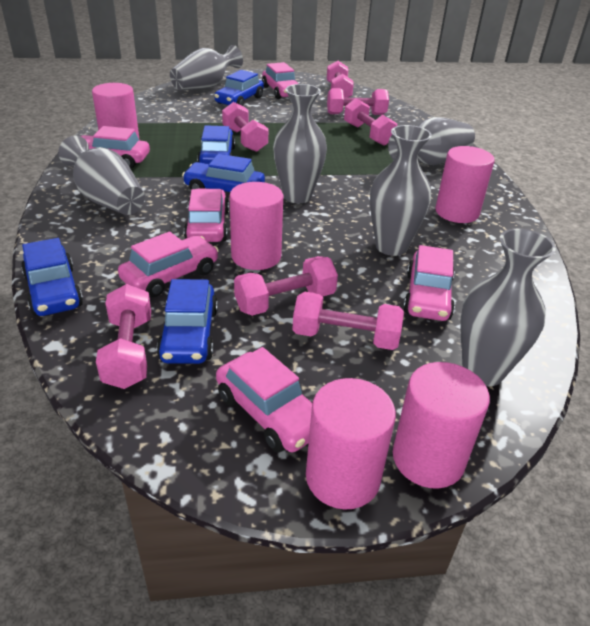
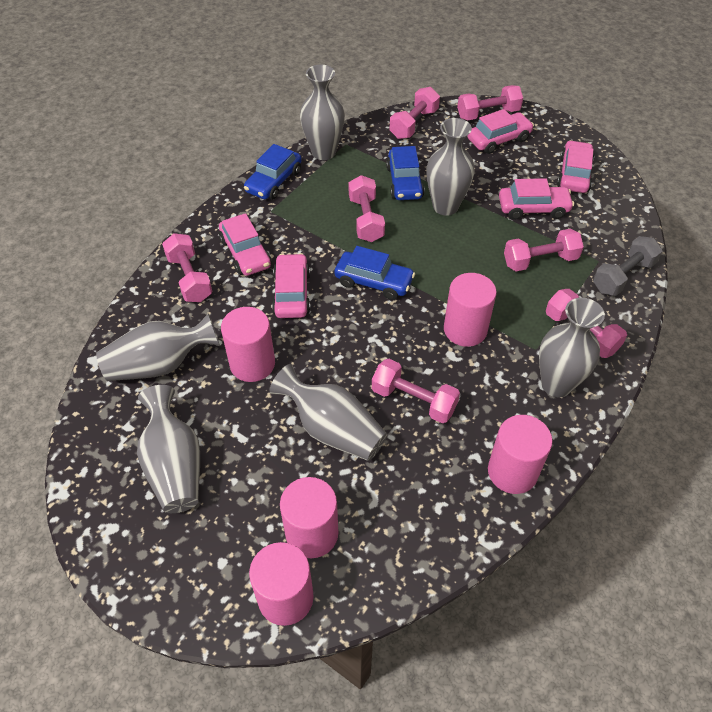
blue car: [21,238,83,316] [157,279,218,364] [182,154,265,192] [197,125,235,164] [214,70,264,106] = 5 -> [244,144,302,200] [335,246,415,300] [386,146,425,200] = 3
grey dumbbell: none = 0 -> [593,236,663,296] = 1
pink car: [81,126,150,168] [118,231,219,297] [184,189,229,242] [216,347,312,453] [262,62,299,99] [403,245,455,321] = 6 -> [219,213,271,276] [272,253,310,318] [467,109,534,154] [499,178,574,220] [557,140,594,193] = 5

